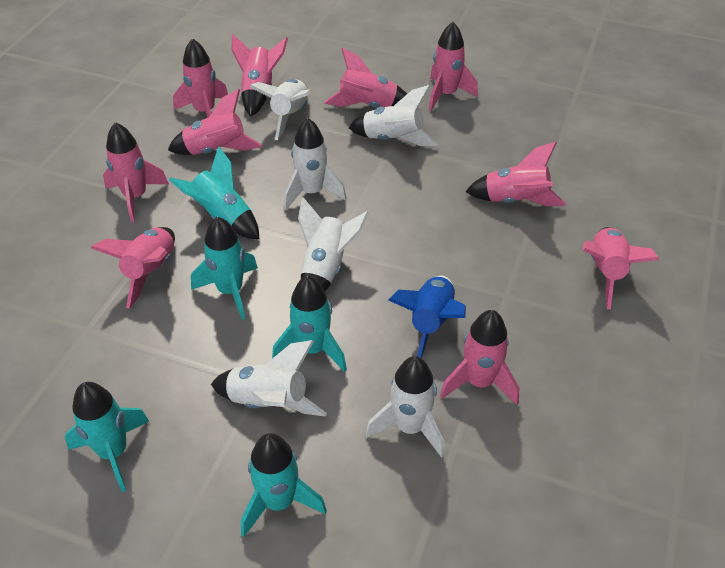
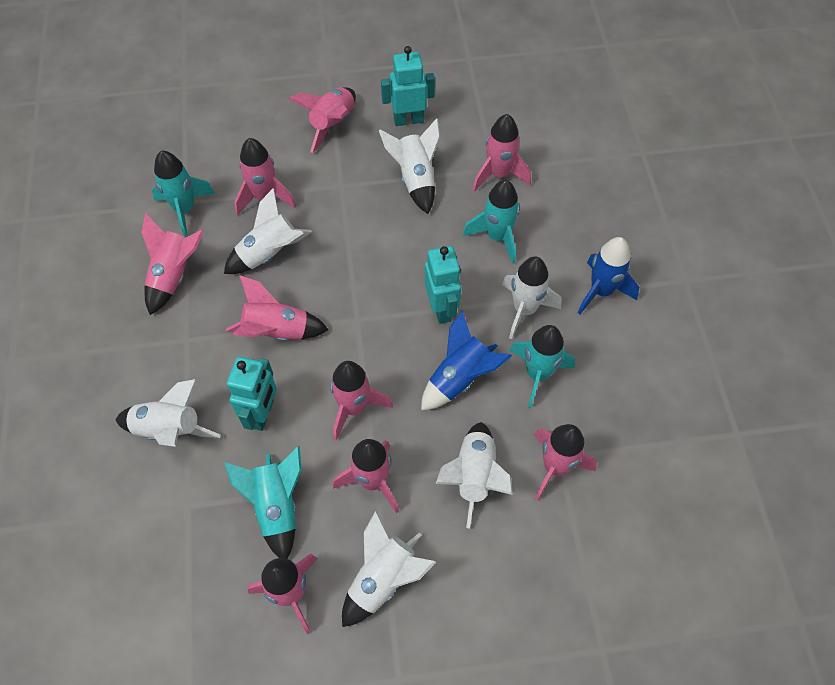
blue rocket: [388,276,466,358] = 1 -> [421,311,512,411] [578,237,639,314] = 2
pink rocket: [91,227,175,309] [103,122,169,222] [168,89,262,155] [173,38,228,118] [232,34,288,117] [324,47,407,108] [429,22,478,111] [440,310,519,405] [465,142,566,206] [583,227,659,310] = 10 -> [141,213,204,315] [226,275,329,341] [234,138,296,216] [247,553,318,634] [289,87,356,153] [330,361,393,441] [333,439,399,513] [473,114,531,192] [534,424,597,501] = 9
turquoise robot: none = 0 -> [227,357,277,431] [381,46,435,126] [425,246,461,324] = 3
turquoise rocket: [65,382,149,492] [169,146,259,239] [191,217,258,320] [241,433,327,537] [272,276,347,372] = 5 -> [152,151,214,237] [224,446,302,559] [463,180,520,264] [510,325,575,408] = 4

